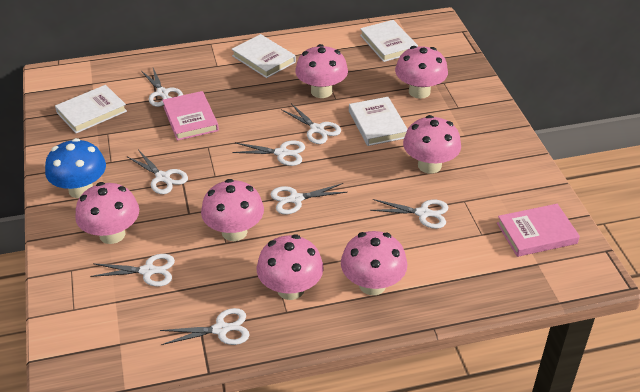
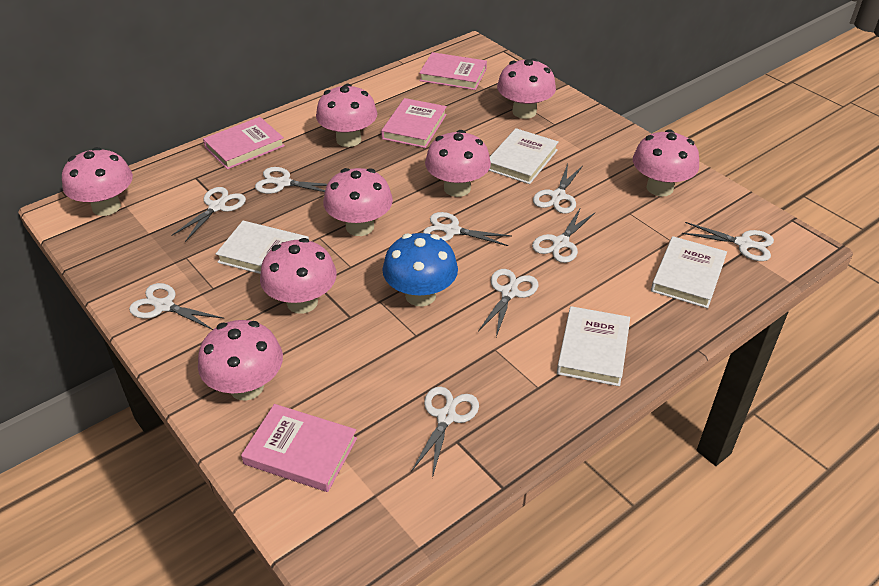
pink book: [162,91,219,141] [497,204,580,257] = 2 -> [203,117,285,170] [241,404,357,492] [381,98,447,148] [419,52,487,90] = 4
pink mushroom: [75,182,139,244] [201,179,264,241] [257,235,324,300] [295,44,348,98] [341,231,407,295] [395,46,448,99] [403,115,461,174] = 7 -> [62,147,133,216] [198,320,283,400] [260,238,337,314] [316,84,377,147] [323,168,393,236] [425,130,491,197] [497,58,556,119] [633,129,699,196] = 8
white scissors: [90,254,175,287] [128,151,188,194] [141,68,183,107] [160,308,249,345] [232,140,305,166] [270,183,348,214] [281,103,341,144] [370,199,448,229] = 8 -> [129,283,224,330] [172,187,246,242] [255,167,327,194] [411,387,479,478] [423,212,512,246] [478,269,538,337] [532,207,596,263] [533,164,583,214] [682,222,774,261] = 9

